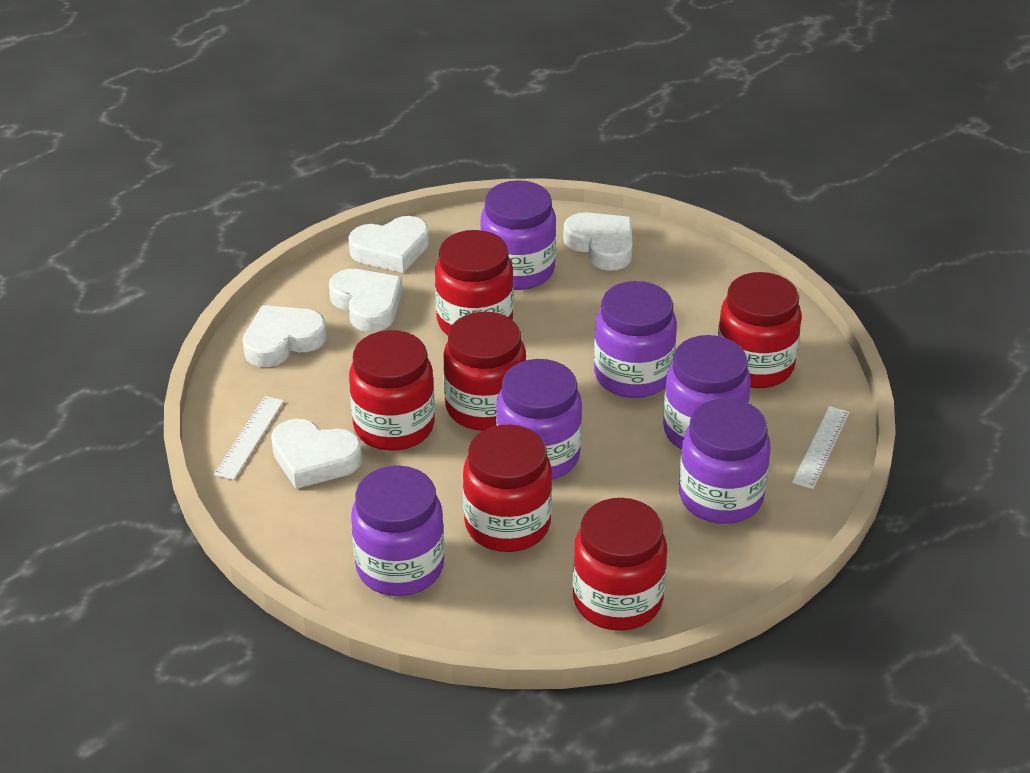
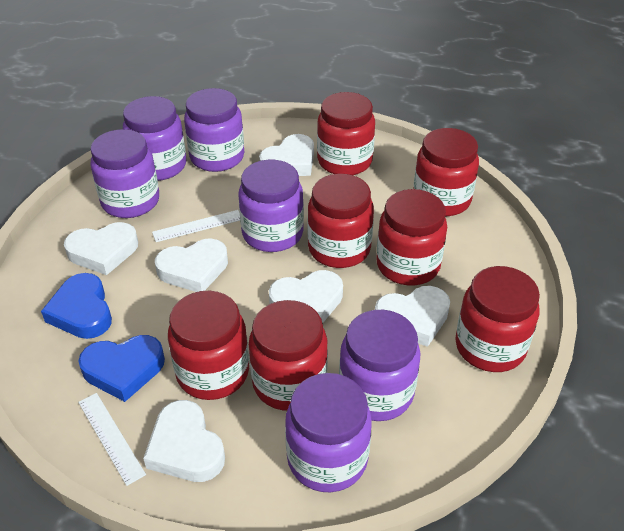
blue heart: none = 0 -> [41,273,112,339] [78,335,165,402] = 2
red jar: [349,330,435,451] [435,230,514,335] [443,312,526,431] [463,425,552,552] [573,498,667,631] [718,272,802,388] = 6 -> [168,291,249,400] [249,300,328,411] [308,174,374,268] [317,92,375,175] [376,189,447,286] [414,128,479,216] [455,266,540,372] = 7
white heart: [243,305,327,367] [271,419,362,489] [329,269,402,332] [348,216,429,273] [563,212,633,271] = 5 -> [64,222,138,275] [143,400,225,482] [155,238,228,292] [259,134,314,176] [269,270,343,323] [375,286,450,347] = 6

